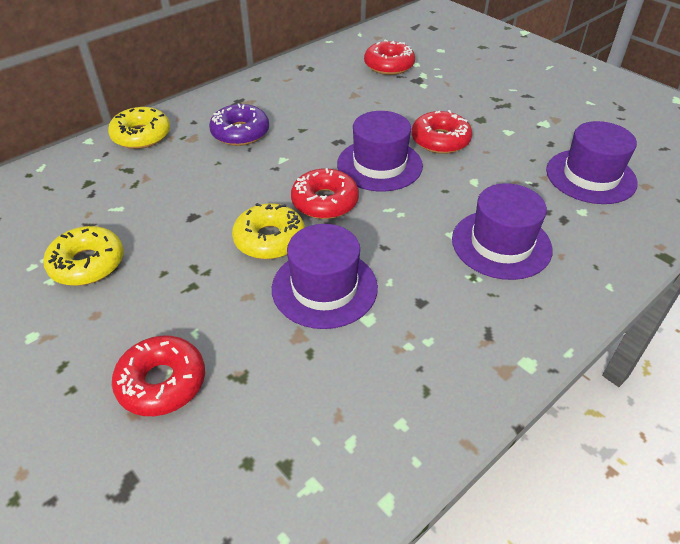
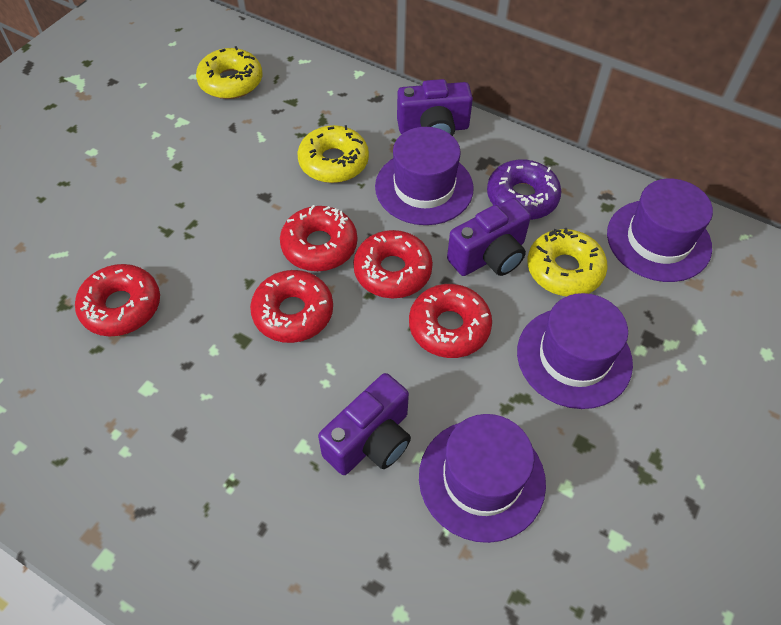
purple camera: none = 0 -> [318,373,411,475] [397,79,473,136] [447,198,531,276] = 3
red donut: [112,336,205,416] [291,168,359,219] [364,40,415,75] [412,110,472,154] = 4 -> [75,264,160,336] [250,270,333,343] [280,205,357,271] [353,230,433,298] [409,284,492,358] = 5

